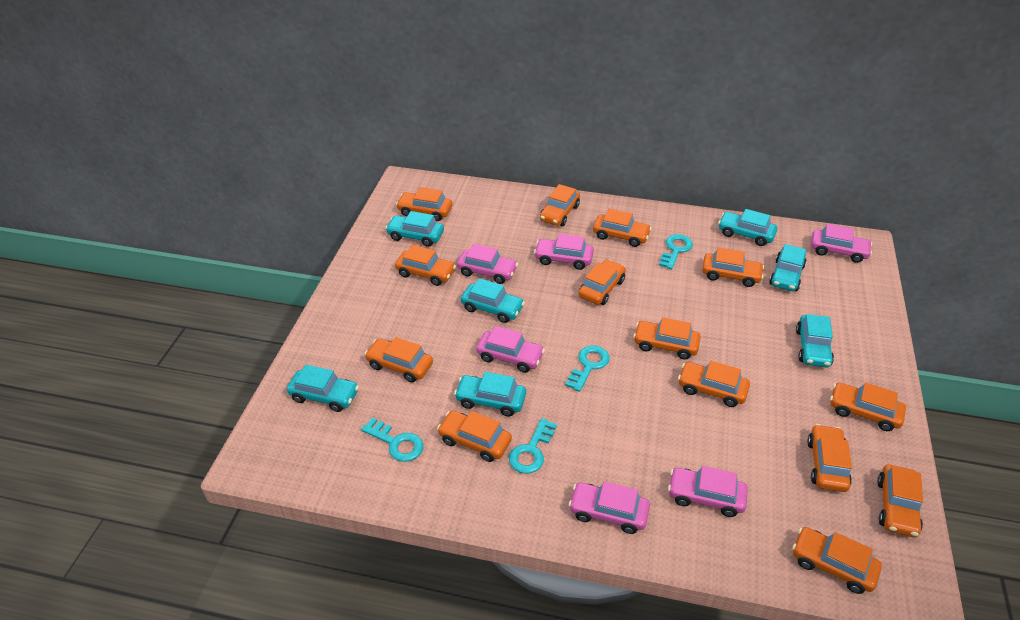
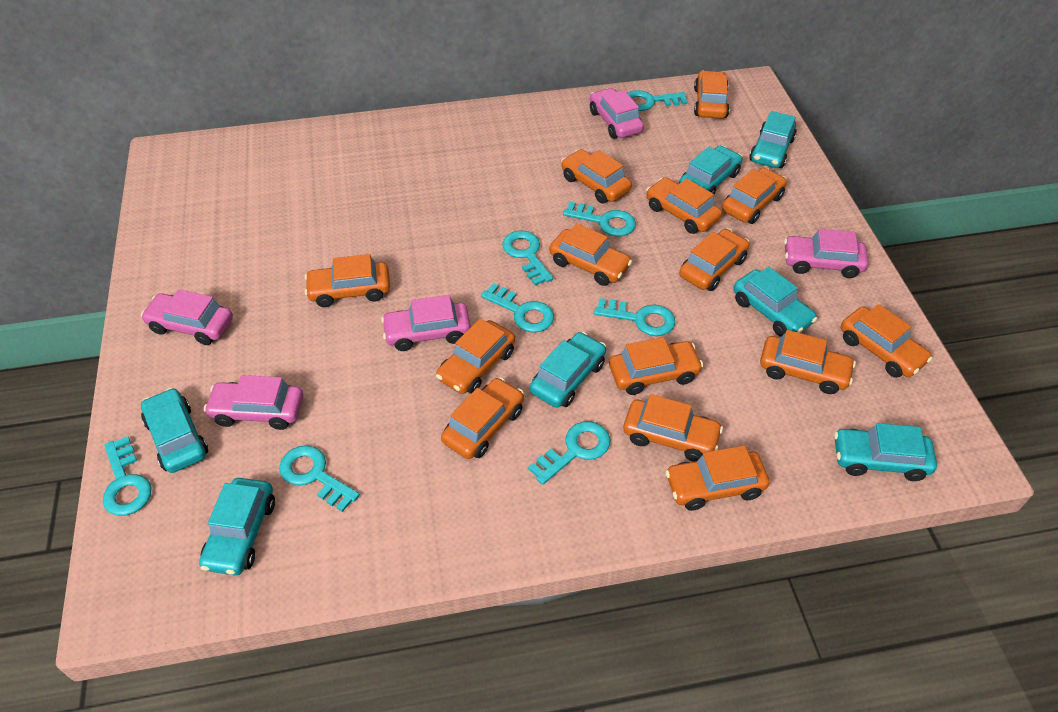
pink car: [457,244,518,284] [476,326,545,373] [534,234,594,270] [569,481,650,534] [668,466,748,517] [811,224,872,263] = 6 -> [141,289,233,345] [204,375,303,430] [381,295,471,351] [590,88,644,139] [784,229,868,278] = 5
turquoise key: [361,418,423,462] [509,418,557,474] [565,345,610,392] [659,234,693,269] = 4 -> [103,436,152,516] [279,445,360,512] [481,283,554,333] [502,231,553,286] [528,421,610,485] [563,202,636,237] [594,298,675,336] [627,90,688,111] = 8

